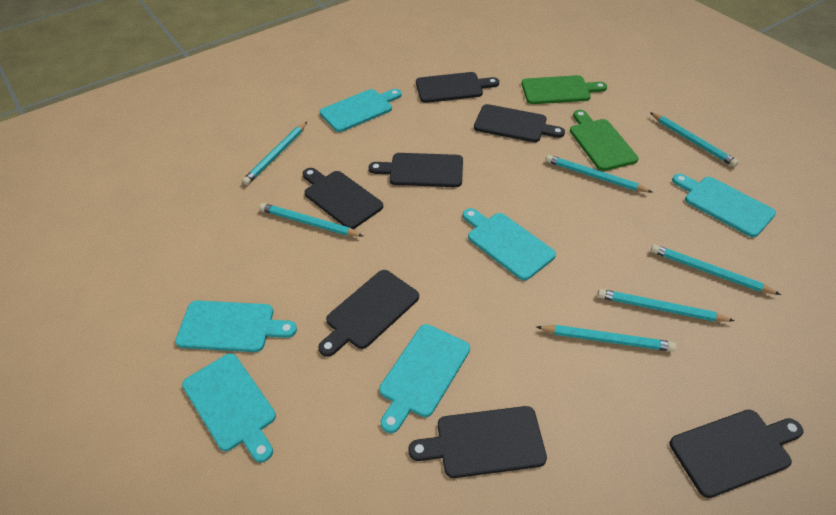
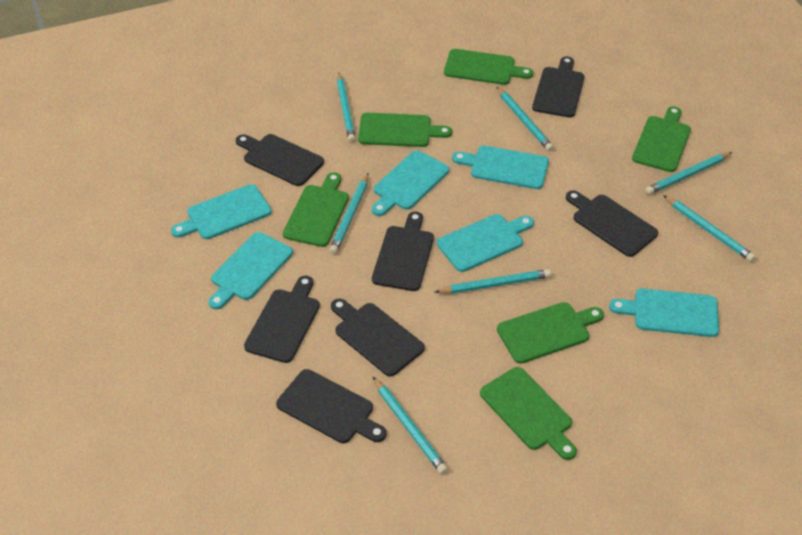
green cutting board: [521,75,607,104] [570,110,638,171] = 2 -> [283,172,349,247] [358,113,452,147] [444,49,533,85] [480,367,577,460] [497,302,604,364] [632,106,691,172] = 6

